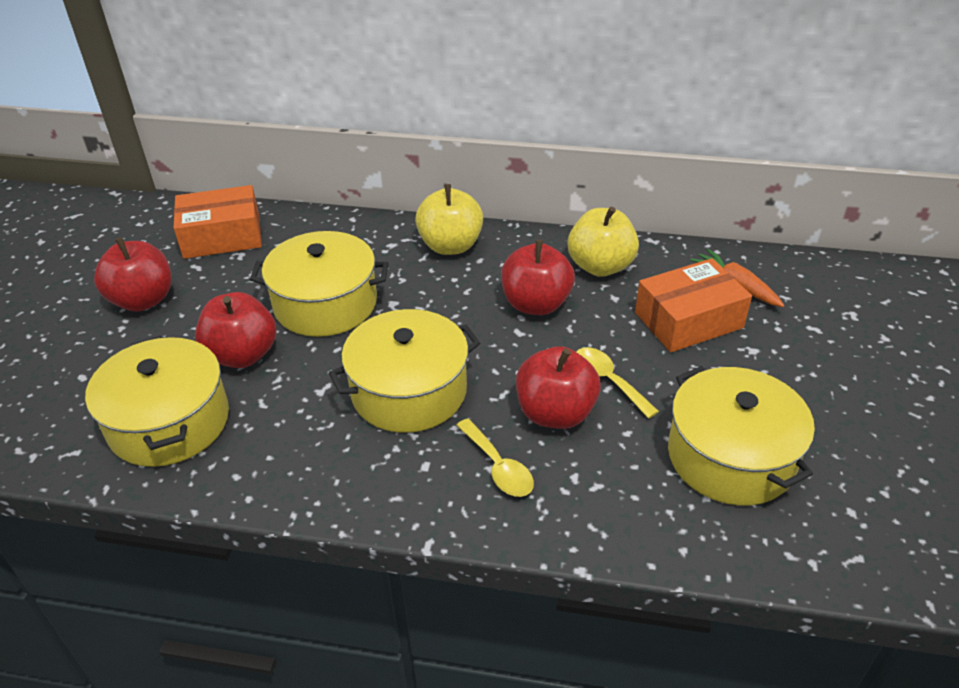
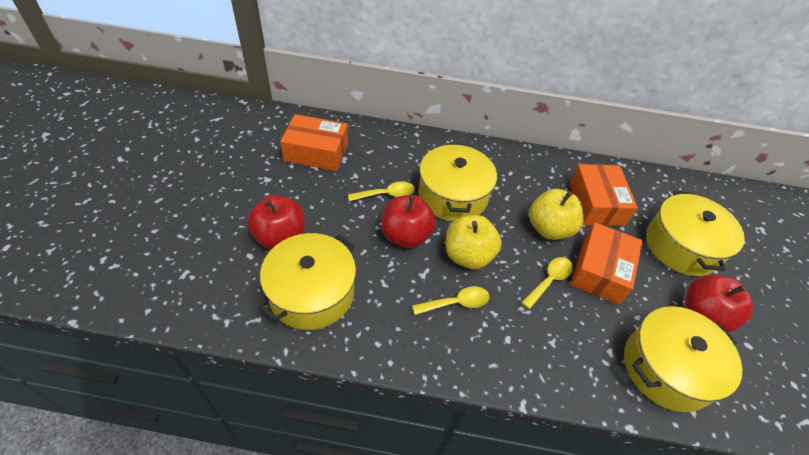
orange box: [174,185,262,259] [635,258,752,352] = 2 -> [280,114,348,171] [569,164,638,226] [571,222,643,305] = 3
orange carrot: [690,249,785,307] = 1 -> none = 0
red apple: [94,237,172,312] [195,292,276,368] [501,240,575,315] [516,346,601,429] = 4 -> [247,195,305,250] [381,195,436,248] [685,275,753,332] = 3
yellow spoon: [456,418,534,497] [576,347,659,419] = 2 -> [348,181,415,201] [412,286,490,315] [521,257,573,309] = 3

